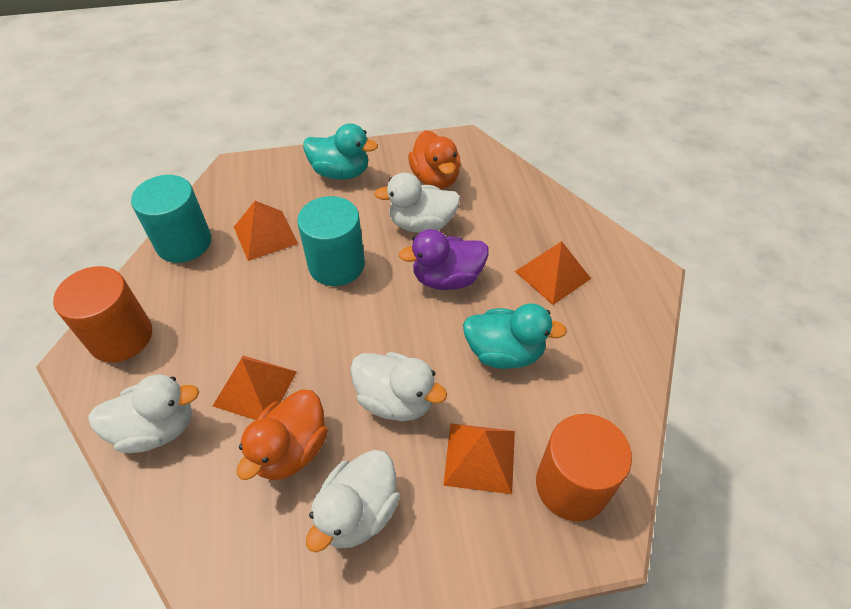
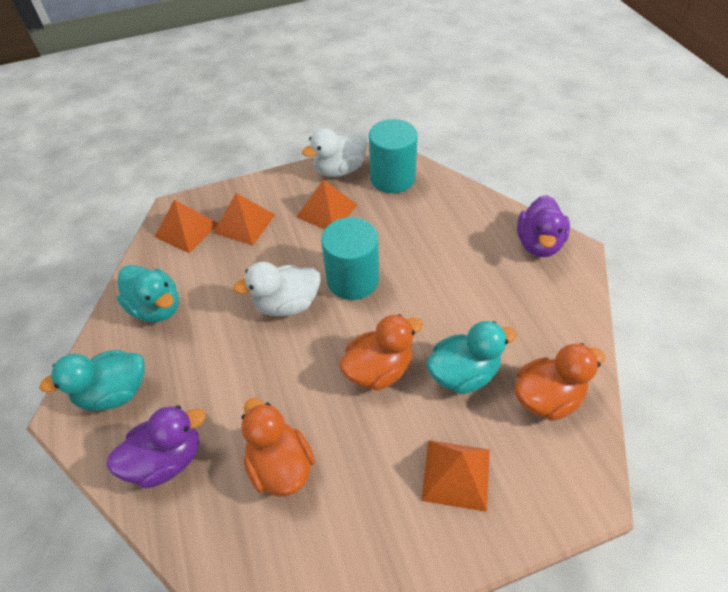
orange cylinder: [53,266,152,362] [536,414,632,521] = 2 -> none = 0
orange duck: [237,389,328,480] [408,130,461,189] = 2 -> [241,398,315,496] [339,314,423,390] [515,343,606,421] = 3
purple duck: [399,229,489,290] = 1 -> [106,405,206,488] [517,195,570,257] = 2
turquoise duck: [303,123,378,180] [463,304,567,369] = 2 -> [39,350,145,411] [117,265,179,322] [426,321,517,394] = 3
white duck: [88,375,199,453] [306,450,400,553] [350,352,447,421] [374,173,460,233] = 4 -> [233,262,320,316] [302,128,367,177] = 2

